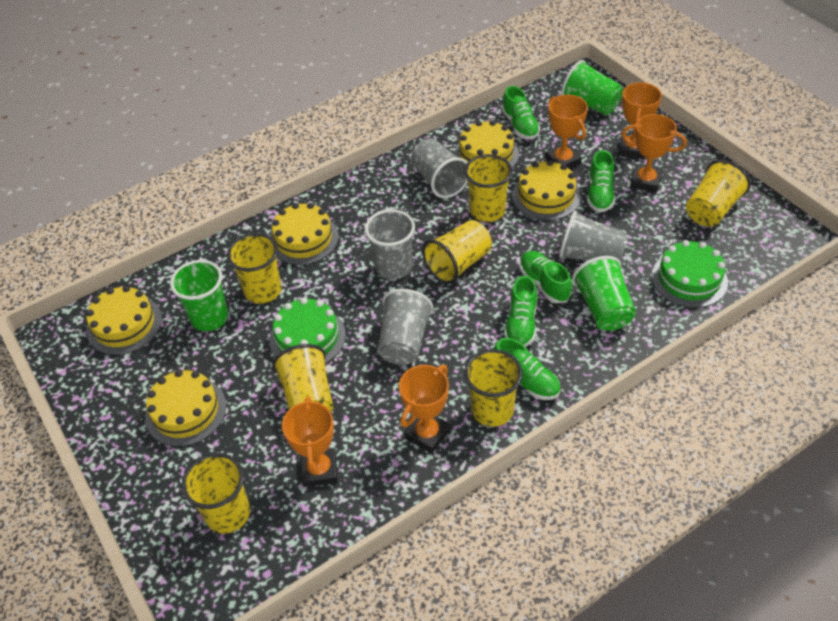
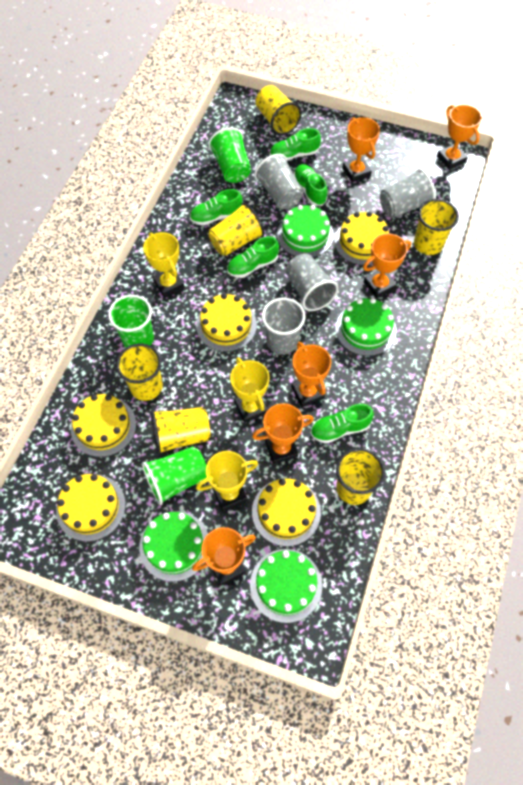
green cake: [269,297,346,363] [651,240,728,308] = 2 -> [139,511,208,582] [250,549,322,623] [277,205,334,257] [335,298,397,356] = 4
orange trophy: [282,396,338,487] [399,365,450,453] [545,95,588,169] [618,82,662,159] [622,114,687,193] = 5 -> [192,527,256,585] [252,403,314,464] [291,342,331,407] [342,117,380,182] [363,234,411,299] [437,104,482,170] = 6
yellow cup: [182,453,250,534] [227,233,282,304] [272,344,333,412] [422,220,492,284] [464,154,512,222] [464,349,523,427] [686,160,751,227] = 7 -> [116,343,163,401] [150,407,210,455] [208,203,265,256] [255,85,302,135] [336,448,385,505] [414,199,459,255] = 6
yellow trophy: none = 0 -> [143,232,184,297] [196,451,258,511] [230,357,270,423] = 3

